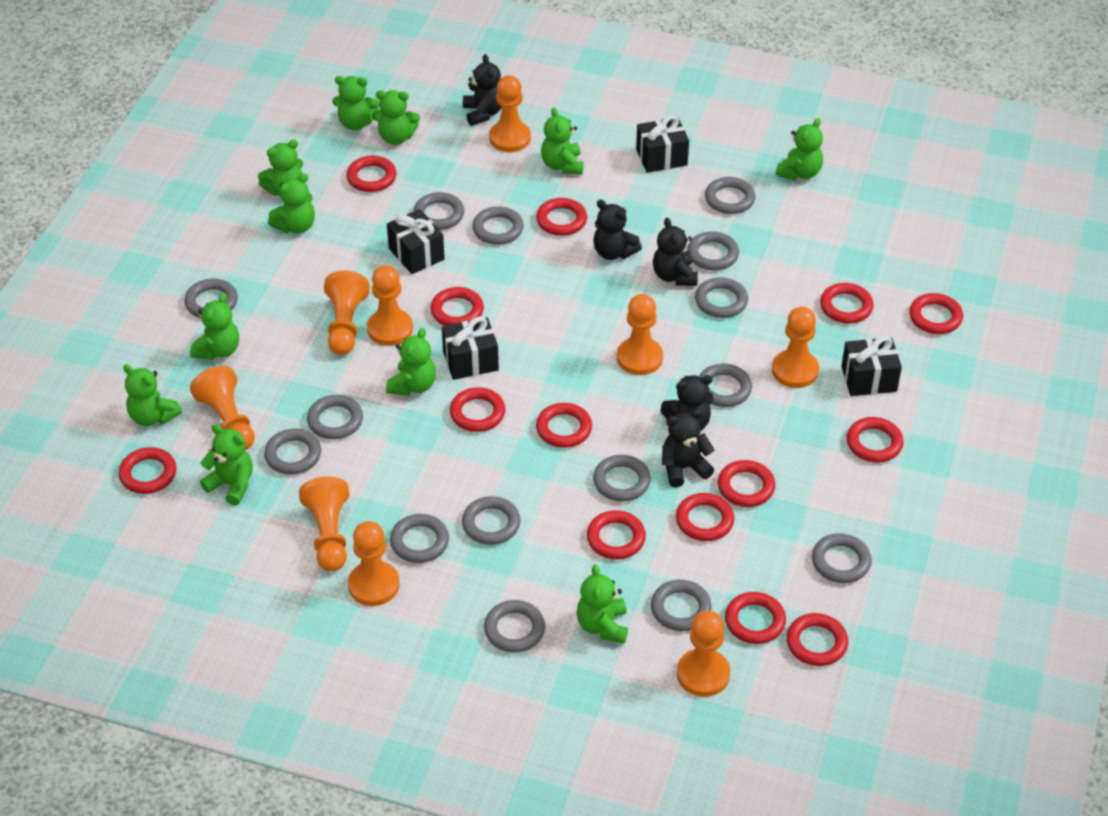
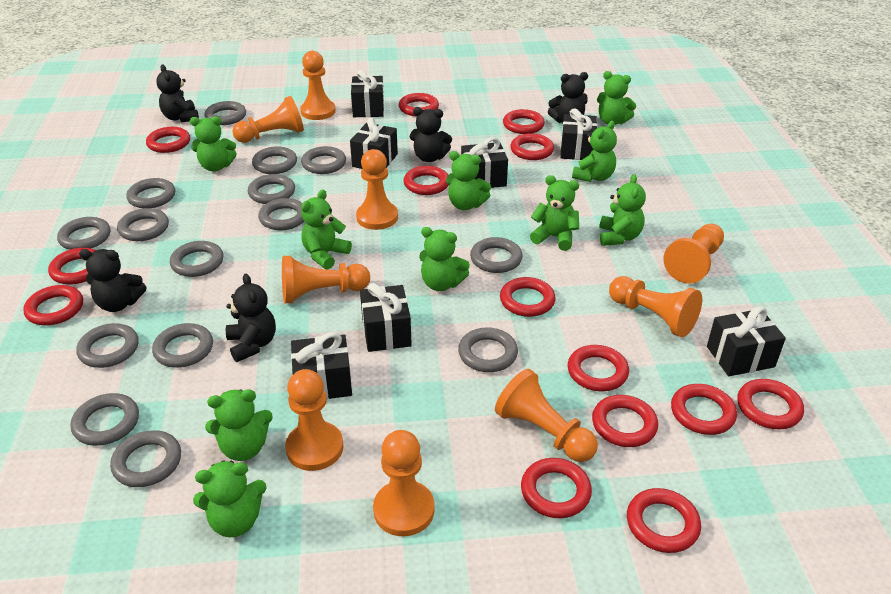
black gift: [387,209,445,274] [442,317,499,380] [636,115,689,173] [841,336,902,396] = 4 -> [291,332,352,399] [350,118,398,169] [351,70,384,117] [360,283,412,352] [461,137,508,188] [560,108,598,160] [707,306,786,376] = 7
green teddy bear: [123,364,182,426] [190,293,239,360] [200,424,253,505] [258,139,303,196] [268,173,315,234] [332,76,379,130] [372,90,420,145] [386,328,436,396] [541,107,584,175] [576,564,628,644] [776,118,823,180] = 11 -> [190,116,237,172] [193,461,267,537] [205,389,273,461] [301,190,352,270] [419,227,470,291] [446,151,491,210] [530,175,579,251] [572,121,617,182] [597,71,636,125] [599,174,646,246] = 10

